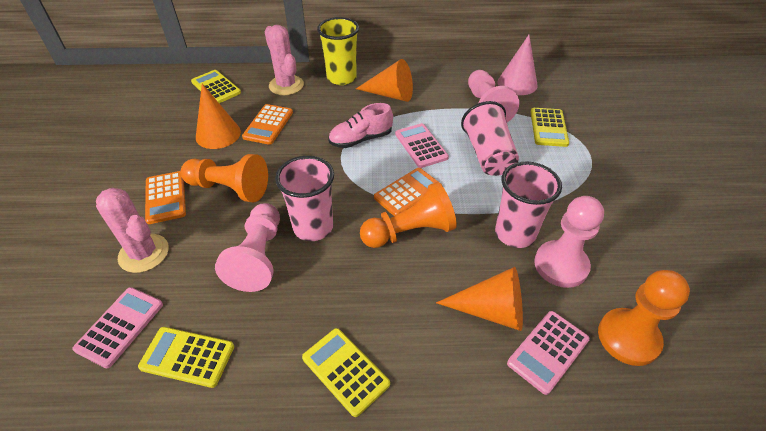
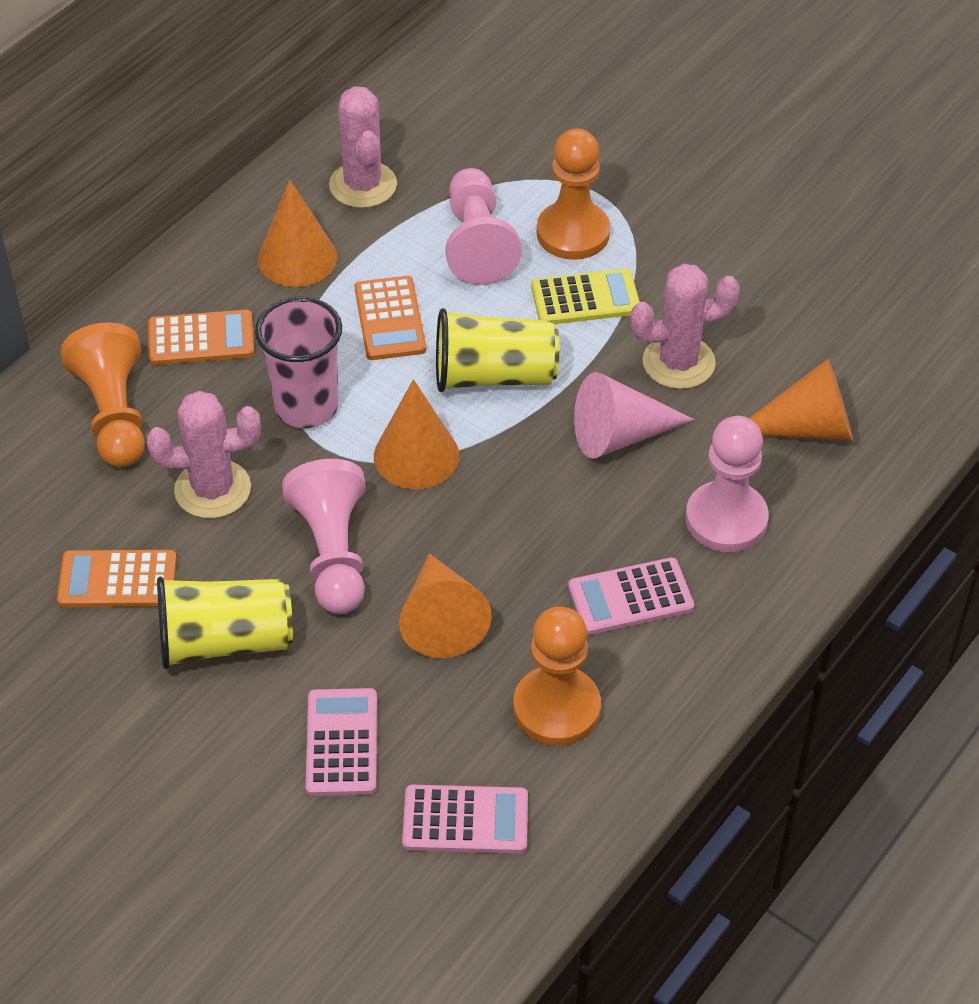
orange cone: [196,84,241,149] [356,59,413,102] [436,267,523,331] = 3 -> [258,180,337,287] [374,379,459,489] [399,553,492,658] [749,359,853,441] = 4
pink cactus: [96,188,169,273] [265,25,304,95] = 2 -> [147,391,261,519] [329,86,397,208] [630,264,740,389] = 3
pink cup: [275,156,334,241] [461,101,519,176] [495,161,562,248] = 3 -> [255,297,342,428] = 1
pink shoe: [328,103,393,148] = 1 -> none = 0
yellow calculator: [138,327,234,388] [191,70,241,103] [302,328,390,417] [530,108,569,147] = 4 -> [531,268,640,324] = 1
yellow cup: [317,17,359,85] = 1 -> [157,577,293,669] [436,308,559,392] = 2

